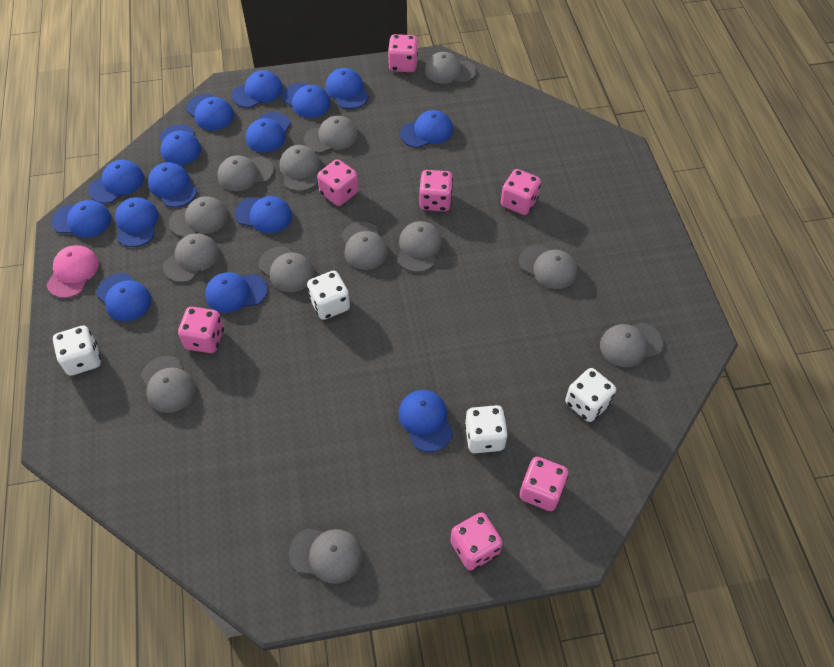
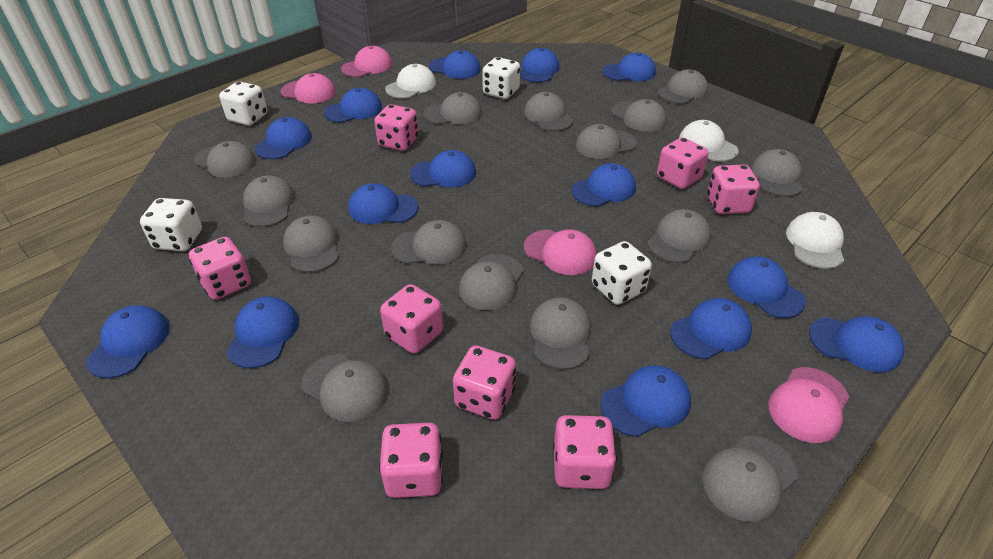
blue cap: [51,200,111,238] [89,160,144,204] [96,273,152,322] [115,197,159,247] [148,162,197,207] [160,124,201,165] [186,94,234,131] [205,272,268,313] [232,70,283,108] [235,196,292,234] [246,112,290,153] [282,83,331,118] [326,68,369,109] [398,390,453,452] [400,110,453,148] = 15 -> [86,305,169,378] [226,297,299,368] [254,117,312,159] [324,88,382,123] [348,183,419,224] [410,150,476,187] [429,50,481,79] [520,48,559,82] [571,163,636,207] [600,365,691,437] [603,53,656,81] [670,298,752,359] [727,256,806,318] [809,316,904,372] = 14
grey cap: [141,356,196,413] [163,233,219,283] [169,196,228,237] [217,155,274,191] [258,246,314,292] [279,145,320,191] [289,528,363,584] [304,115,358,153] [341,222,388,270] [397,221,442,272] [425,52,476,84] [519,245,577,289] [600,323,664,367] = 13 -> [194,141,256,178] [243,176,295,227] [283,215,339,273] [301,354,388,422] [391,220,466,265] [424,92,482,124] [459,254,524,310] [524,92,574,131] [530,297,591,370] [576,124,637,159] [612,99,667,132] [647,209,711,263] [658,69,708,104] [702,436,798,522] [751,149,803,197] = 15
pink cap: [47,245,99,298] = 1 -> [281,73,336,104] [341,46,392,77] [524,229,597,275] [769,367,849,443] = 4
pink dice: [178,307,224,353] [317,159,359,206] [388,34,418,72] [419,170,453,211] [450,512,503,570] [501,169,541,215] [520,457,569,511] = 7 -> [189,236,251,300] [374,104,418,151] [379,423,443,498] [380,284,443,354] [453,345,516,420] [553,415,617,489] [657,137,708,189] [707,165,760,214] = 8
white cap: none = 0 -> [385,64,436,99] [679,120,738,162] [786,212,844,269] = 3

